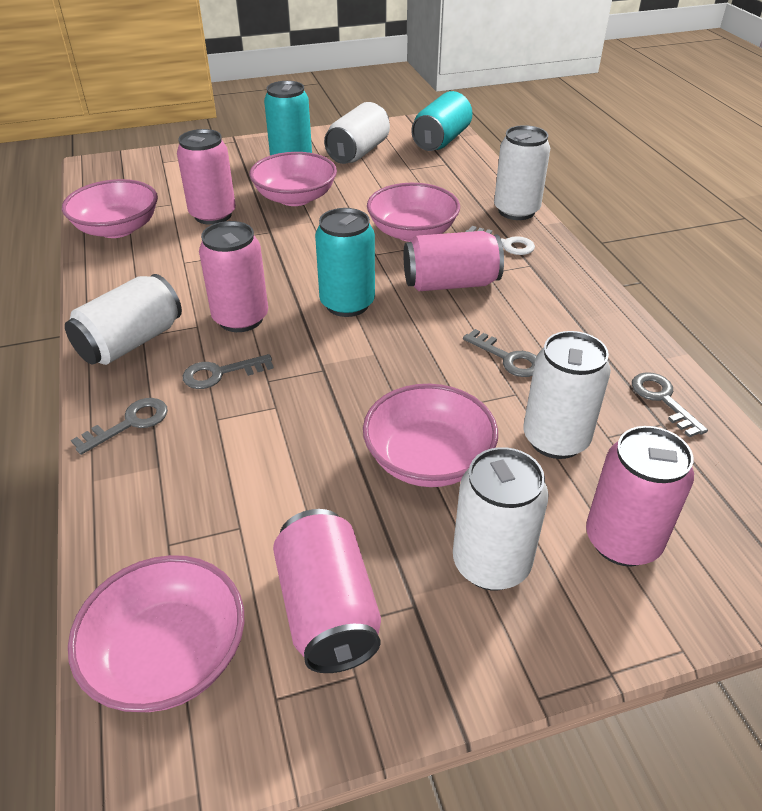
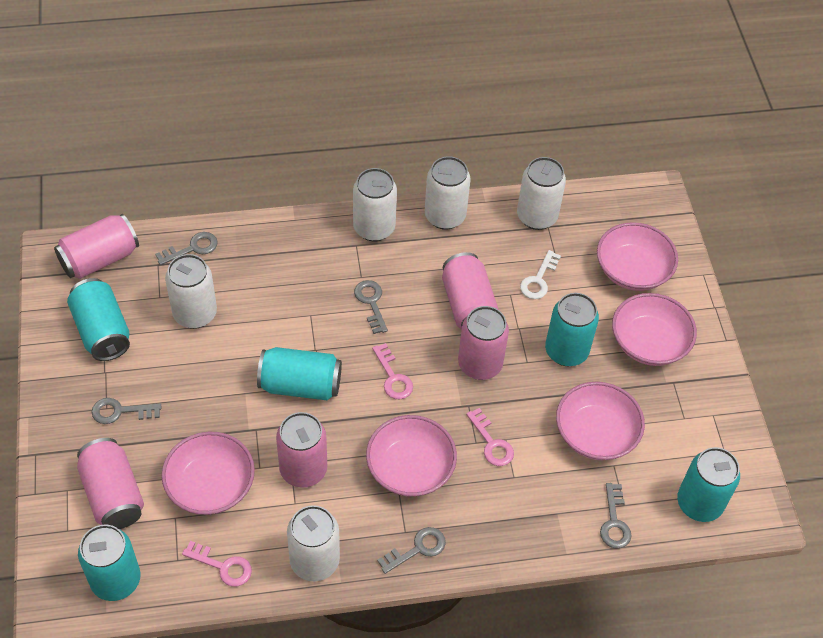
grey key: [71,398,168,455] [183,354,274,389] [463,329,537,377] [632,372,708,437] = 4 -> [92,398,161,424] [155,232,218,265] [354,280,388,334] [377,527,446,574] [600,483,631,549] = 5
pink key: none = 0 -> [182,541,252,587] [372,343,413,399] [466,408,514,466] = 3
turquoise can: [264,81,312,156] [315,208,375,317] [411,91,472,151] = 3 -> [67,278,130,361] [78,525,141,601] [257,347,342,401] [545,293,599,366] [677,447,740,522] = 5

